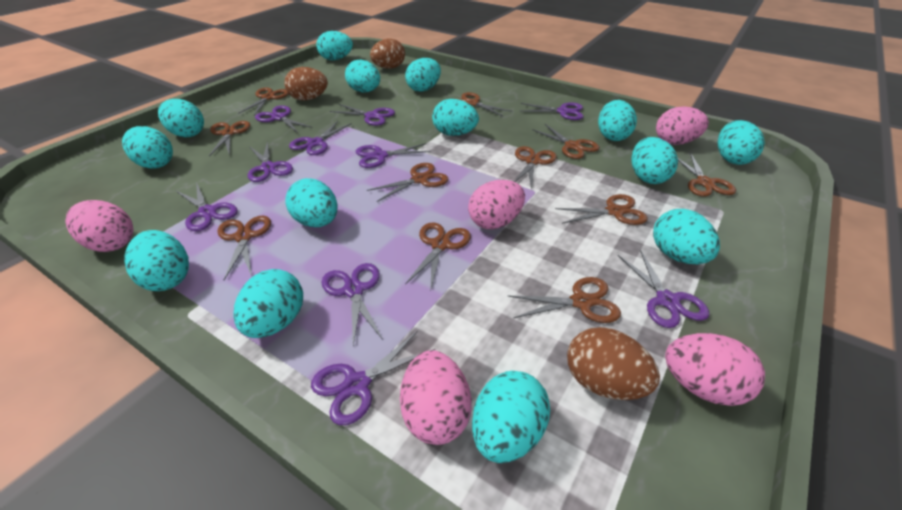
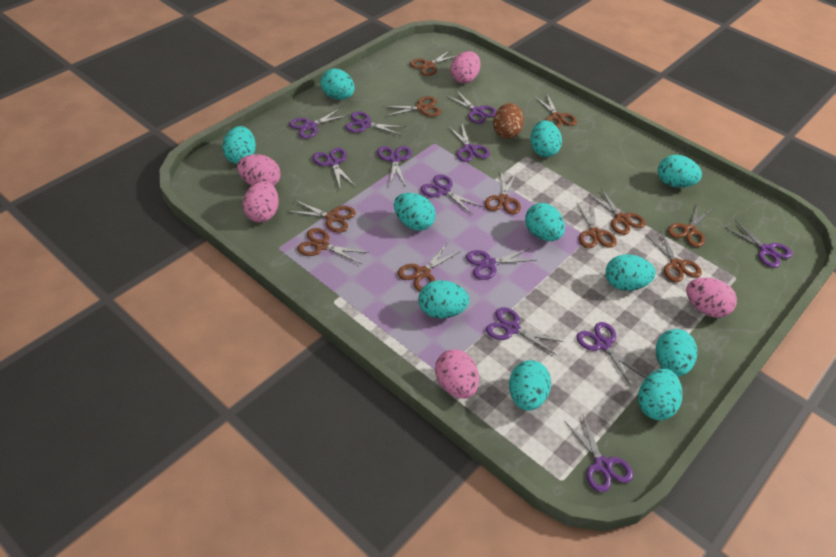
brown egg: [284,67,328,101] [370,38,405,69] [567,327,660,400] = 3 -> [493,103,524,139] = 1
purple scissors: [175,182,238,231] [248,141,293,182] [255,105,313,133] [289,121,352,155] [311,331,435,425] [321,263,383,345] [330,104,395,126] [356,143,431,168] [521,102,584,120] [618,249,709,328] = 10 -> [289,108,349,139] [312,147,356,188] [345,111,406,135] [377,146,412,187] [421,174,483,215] [445,90,497,124] [448,124,490,162] [466,248,537,280] [486,307,563,355] [564,415,633,493] [577,322,645,384] [725,220,792,268] = 12
turquoise egg: [122,126,173,169] [124,230,189,291] [158,99,204,137] [233,269,303,338] [285,178,338,227] [316,31,353,60] [345,59,380,93] [405,58,441,92] [432,99,479,136] [472,371,550,463] [598,100,637,141] [632,137,678,184] [653,209,720,264] [717,120,765,165] = 14 -> [222,126,256,164] [320,69,355,100] [394,193,436,231] [418,280,470,319] [509,360,551,411] [525,203,565,241] [530,120,562,157] [606,254,656,291] [638,368,682,420] [656,329,697,376] [658,155,702,188] = 11

